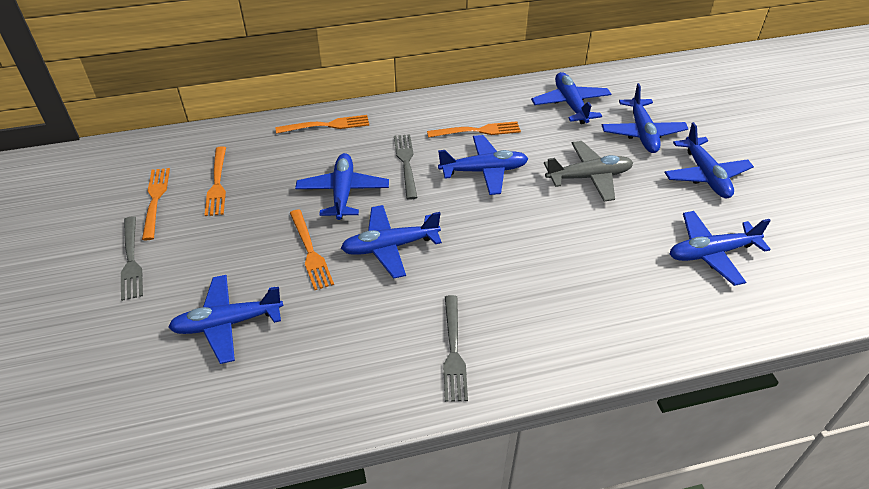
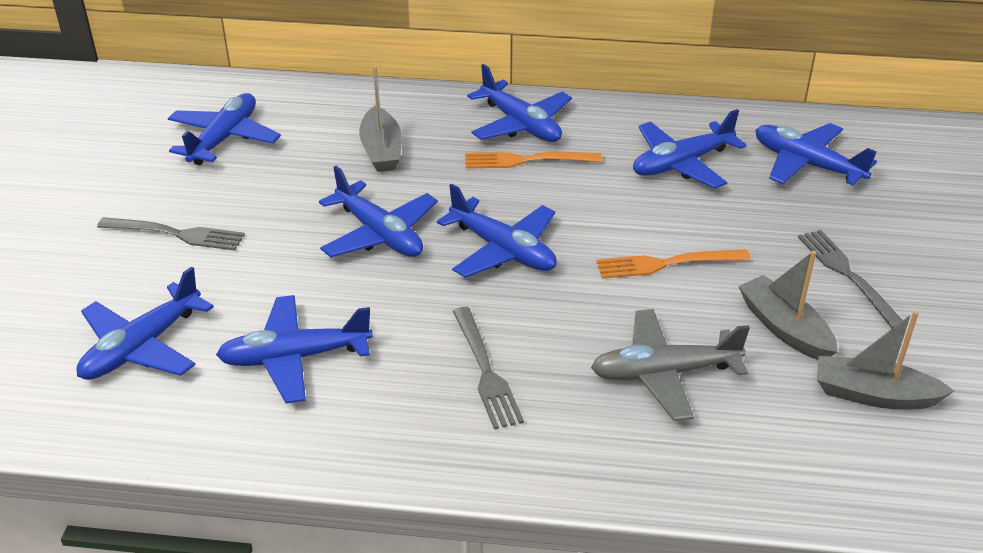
grey boat: none = 0 -> [359,66,402,172] [738,251,838,360] [817,311,954,410] = 3
orange fork: [142,168,170,240] [204,146,226,216] [276,115,369,134] [290,209,334,290] [427,121,521,138] = 5 -> [465,152,602,168] [597,249,751,279] = 2

